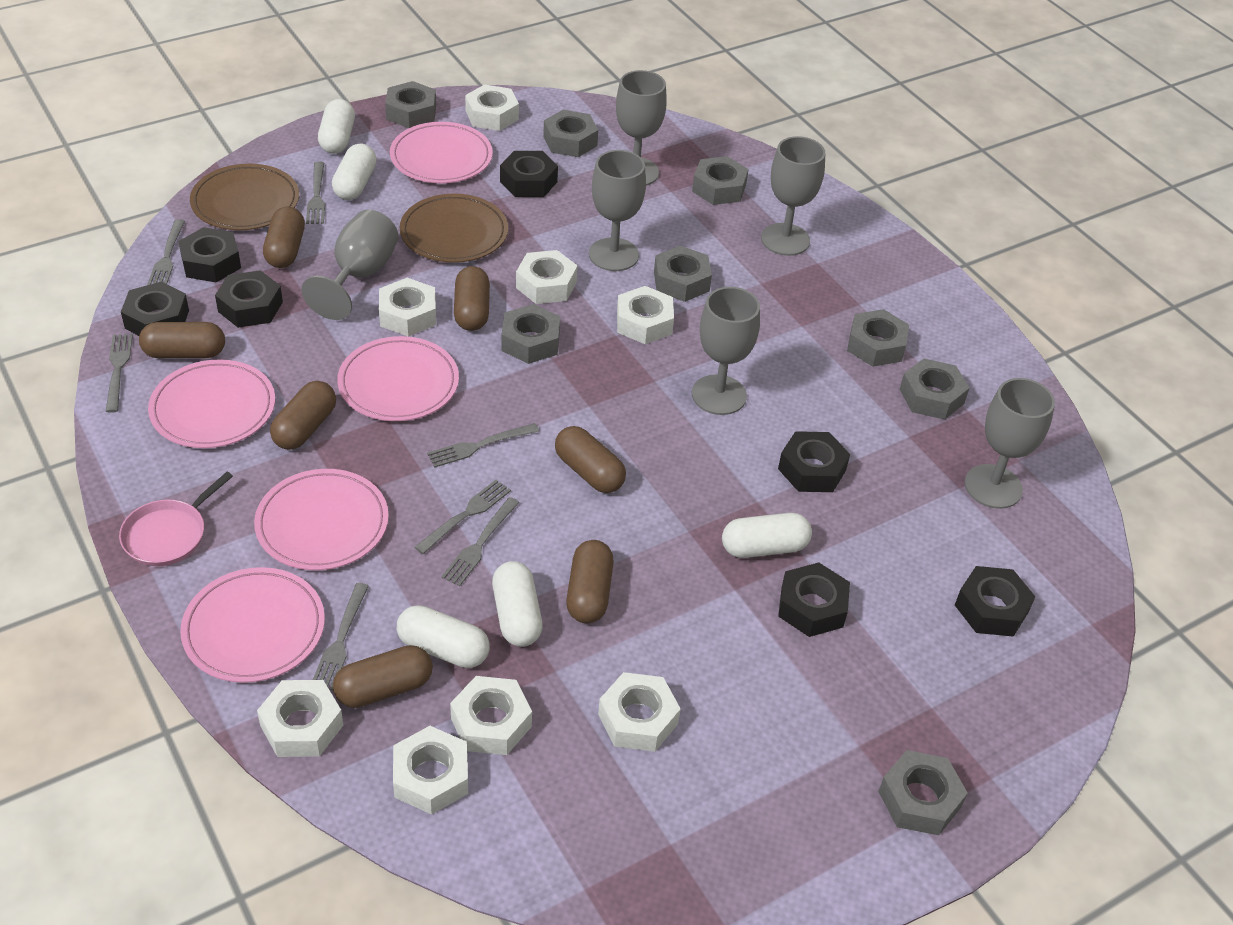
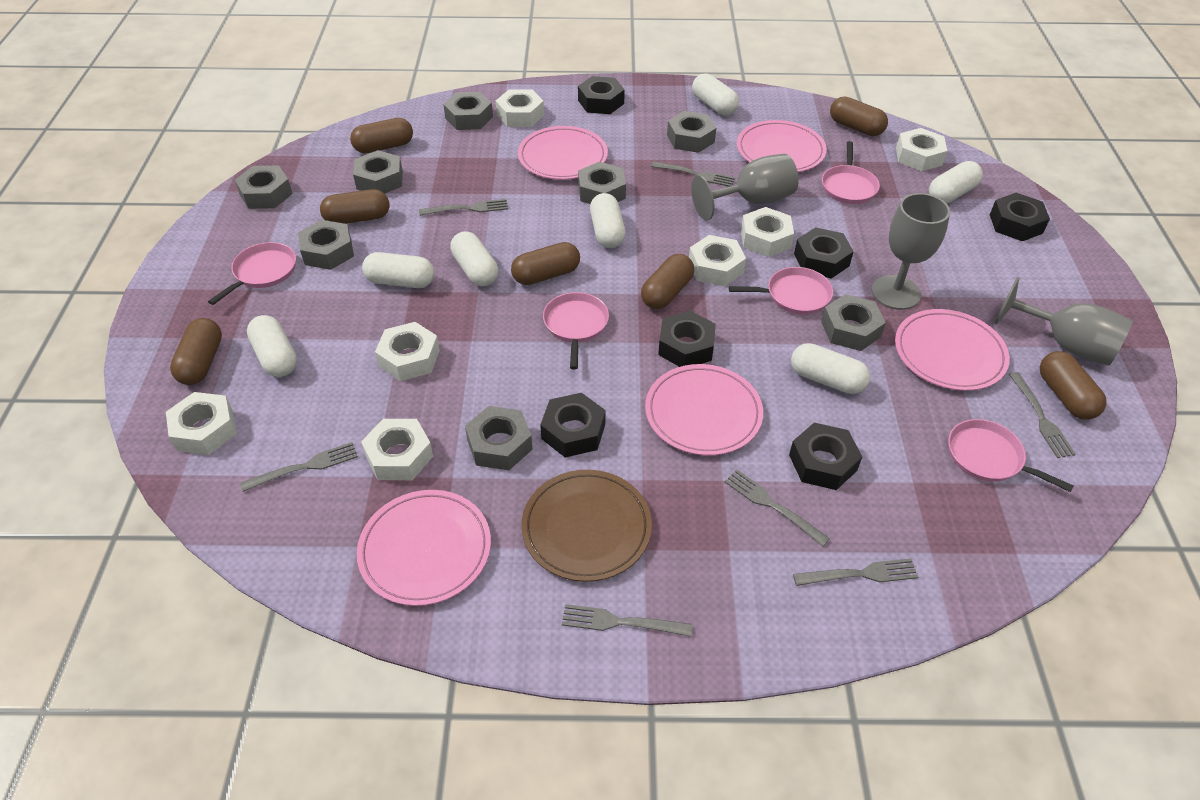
black nut: [121,282,189,336] [178,227,241,283] [215,270,283,328] [500,151,558,197] [778,431,850,492] [778,563,850,637] [955,566,1035,637] = 7 -> [540,393,606,458] [578,76,625,114] [658,311,716,367] [789,423,862,490] [794,227,854,279] [990,193,1050,241] = 6
brown plate: [190,164,299,230] [400,194,508,263] = 2 -> [521,470,652,582] = 1
grey goblet: [301,210,398,320] [589,150,646,271] [616,70,667,186] [692,287,760,415] [761,136,825,256] [965,378,1055,509] = 6 -> [691,154,799,220] [871,193,950,310] [995,277,1133,366] = 3
pink pan: [119,472,233,566] = 1 -> [208,242,296,305] [543,292,609,369] [729,267,833,315] [822,141,880,204] [948,419,1074,492] = 5
white capsule: [318,99,355,154] [332,143,377,200] [397,605,490,668] [492,561,543,647] [722,513,812,558] = 5 -> [247,315,297,377] [362,252,435,288] [450,231,498,287] [590,193,626,248] [692,73,739,116] [791,343,870,394] [929,161,983,203] = 7
white nut: [257,680,343,757] [379,278,436,337] [393,726,468,815] [450,676,532,755] [465,84,519,131] [516,250,578,304] [598,672,681,752] [617,286,674,344] = 8 -> [166,392,237,455] [361,419,433,480] [375,322,440,381] [496,89,544,127] [689,235,746,286] [741,207,794,257] [896,128,947,171] = 7

